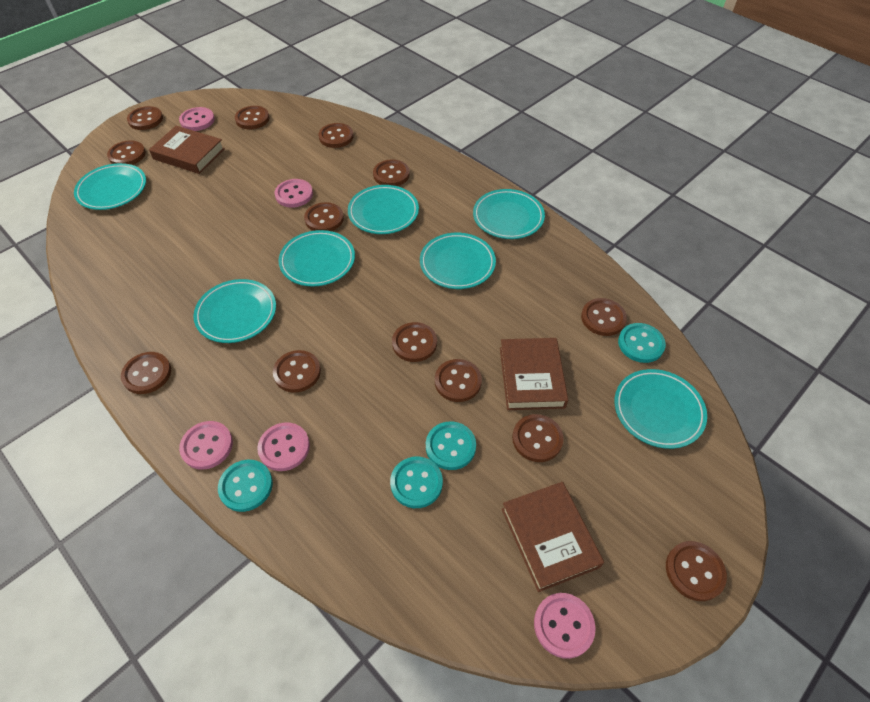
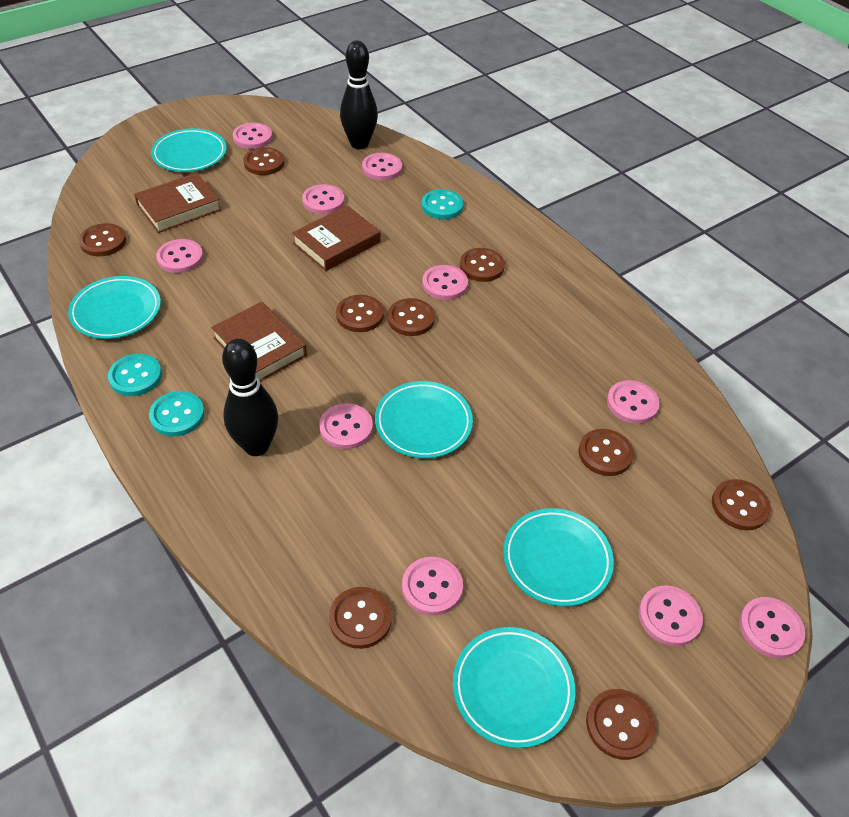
black bowling pin: none = 0 -> [222,339,278,456] [340,40,378,149] = 2
brown button: [107,140,146,165] [121,352,171,394] [127,106,163,130] [235,106,270,129] [273,350,321,393] [304,202,344,231] [319,123,353,148] [373,160,410,186] [392,322,437,362] [435,359,482,402] [512,414,564,462] [581,298,627,336] [666,541,727,601] = 13 -> [79,223,126,256] [243,147,284,175] [329,587,392,649] [336,295,384,332] [387,298,435,336] [460,248,505,282] [579,429,634,476] [586,689,656,760] [712,479,771,530] = 9
pink button: [179,107,215,131] [179,421,233,470] [257,423,310,471] [275,179,313,208] [534,593,596,659] = 5 -> [156,239,203,273] [233,123,272,149] [302,184,345,214] [319,403,373,449] [362,153,402,181] [402,557,463,615] [422,265,468,300] [607,380,660,424] [639,585,703,646] [739,597,805,659] = 10
turquoise button: [218,460,273,512] [390,457,443,508] [426,421,476,470] [618,323,666,363] = 4 -> [108,354,162,396] [149,391,205,436] [422,189,463,219] = 3
turquoise plate: [74,163,146,210] [193,279,276,343] [279,230,355,287] [348,185,419,234] [420,233,496,289] [473,189,545,239] [615,369,707,449] = 7 -> [68,276,161,339] [151,128,227,172] [375,381,473,458] [453,627,575,748] [503,508,614,606] = 5

